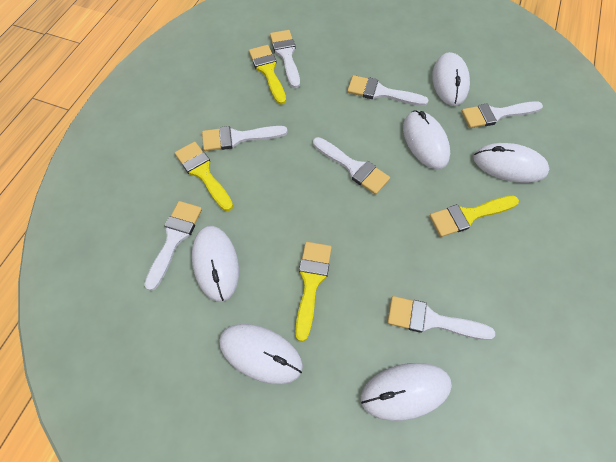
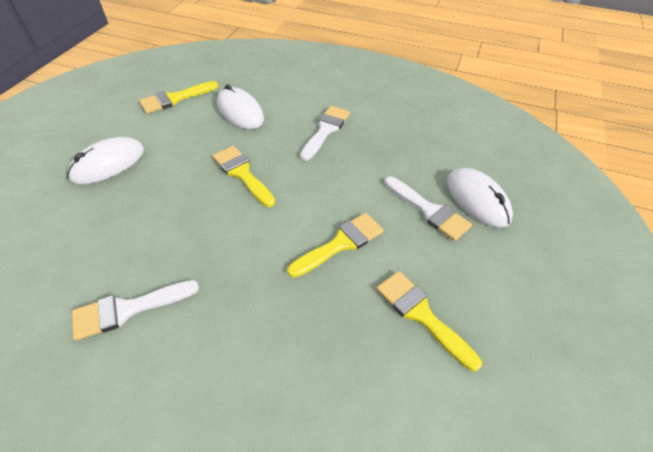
white brush: [144,201,202,291] [202,126,287,151] [270,30,300,88] [313,137,390,195] [347,75,428,106] [387,296,495,340] [461,101,543,128] = 7 -> [72,280,199,340] [300,106,350,161] [385,176,472,241] = 3
white mouse: [192,226,239,302] [219,324,303,384] [361,363,452,421] [403,110,450,169] [432,52,470,106] [473,143,549,183] = 6 -> [67,137,144,184] [217,84,264,129] [447,168,513,227] = 3

